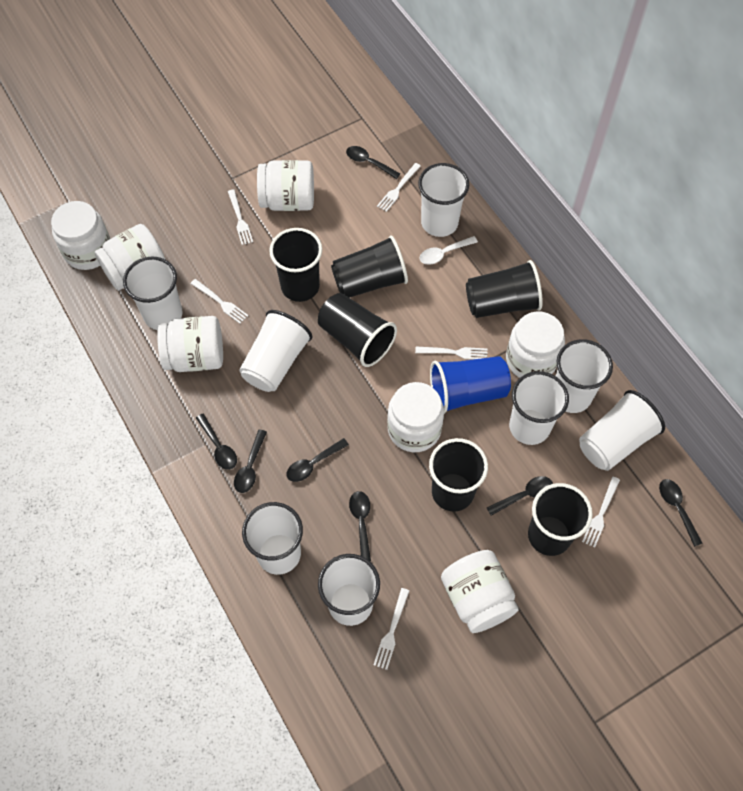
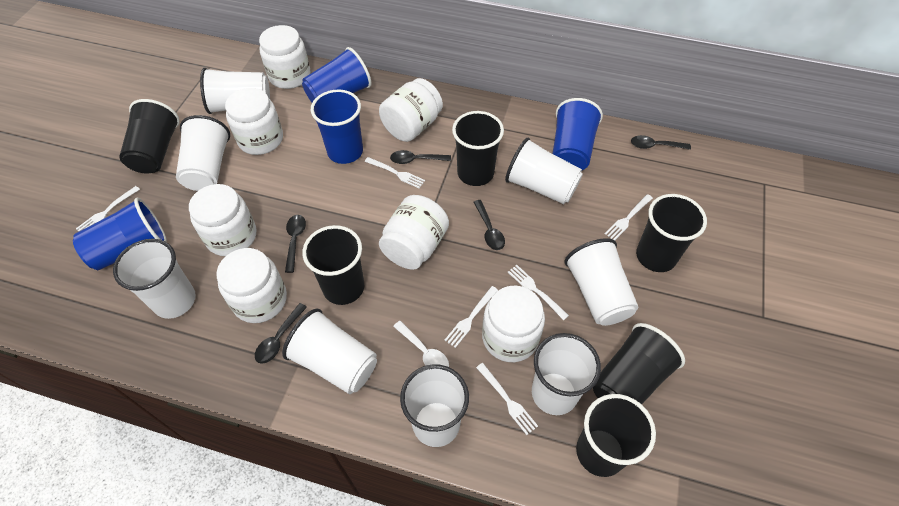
black spoon: [196,413,237,470] [234,429,267,493] [287,438,349,482] [346,146,400,179] [349,491,371,561] [487,476,553,516] [659,479,702,547] = 7 -> [255,303,307,364] [285,215,306,273] [390,150,451,164] [474,200,505,250] [631,135,691,150] = 5
blue cup: [430,356,511,414] = 1 -> [73,198,167,270] [302,47,372,102] [311,90,363,164] [552,98,603,170] = 4

